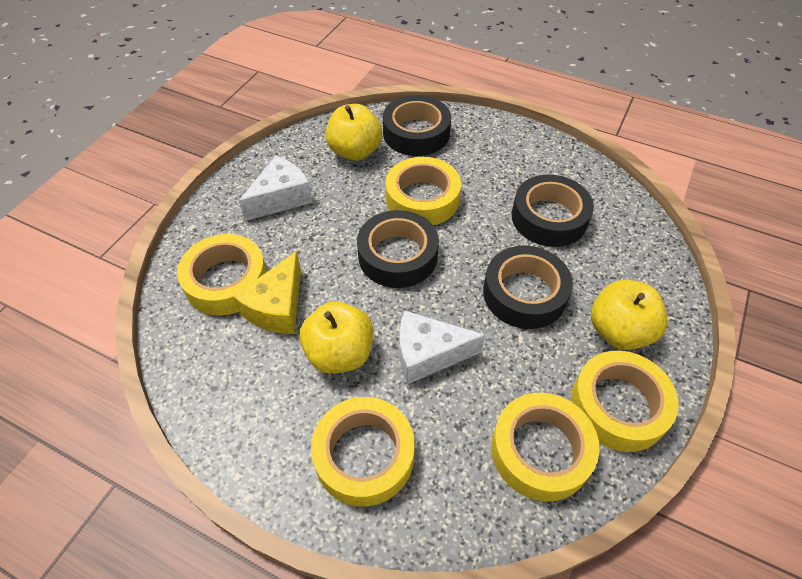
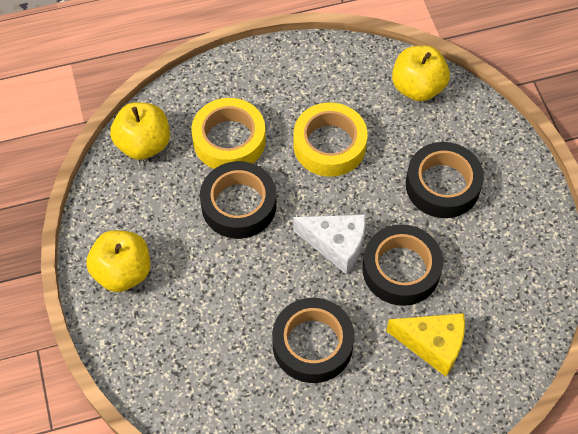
white cheese: [239,156,312,221] [399,310,485,384] = 2 -> [293,214,366,274] = 1
yellow tape: [177,234,267,315] [311,397,415,506] [385,157,461,225] [491,393,600,502] [571,351,679,452] = 5 -> [191,98,266,169] [293,103,367,177] = 2

